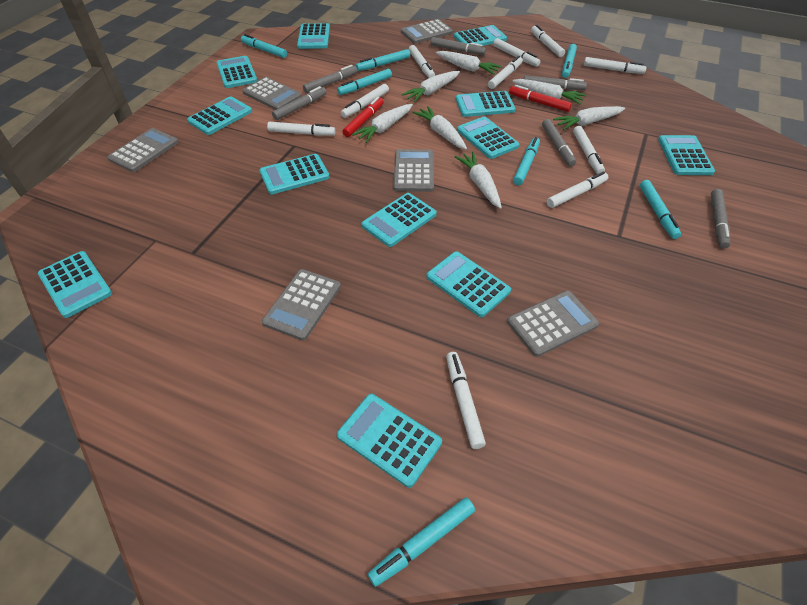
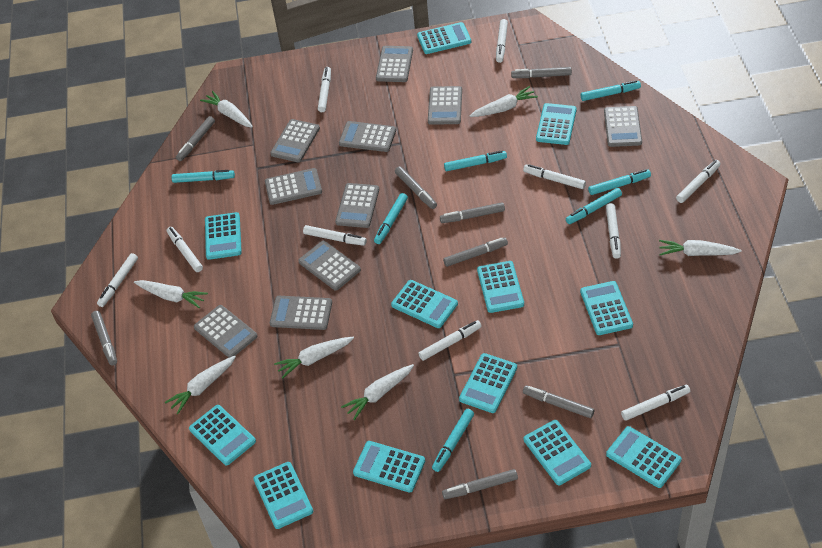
grey calculator: [107,128,178,172] [242,77,302,110] [262,269,341,341] [393,149,434,192] [401,19,453,44] [507,291,599,357] = 6 -> [194,305,258,358] [265,168,322,205] [270,119,320,162] [270,296,332,330] [298,241,361,290] [335,183,379,228] [339,121,396,152] [376,46,413,82] [428,86,462,125] [604,106,642,147] = 10
grey marker: [272,86,327,120] [303,65,357,93] [430,37,486,55] [524,75,587,90] [542,119,576,166] [711,189,730,249] = 6 -> [91,311,117,366] [176,116,215,161] [395,166,437,209] [440,202,505,223] [442,469,518,499] [443,237,508,267] [511,67,572,78] [523,385,594,418] = 8
red marker: [343,97,384,137] [509,85,572,112] = 2 -> none = 0

